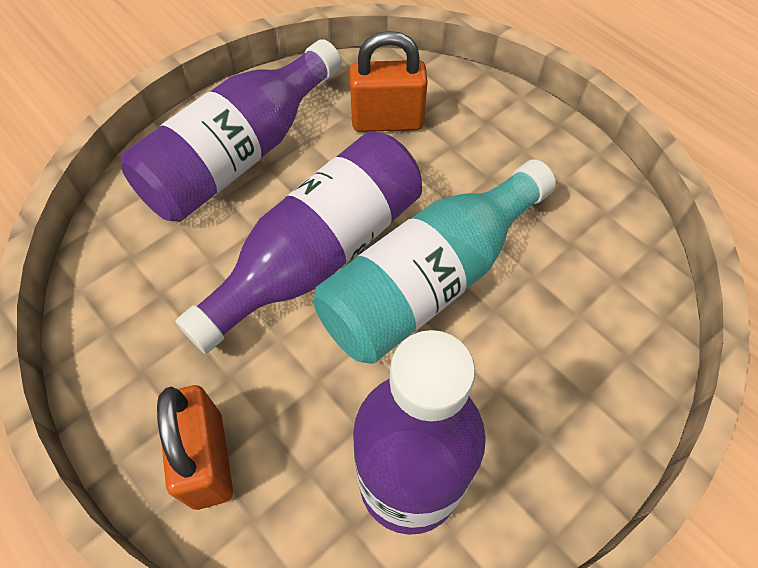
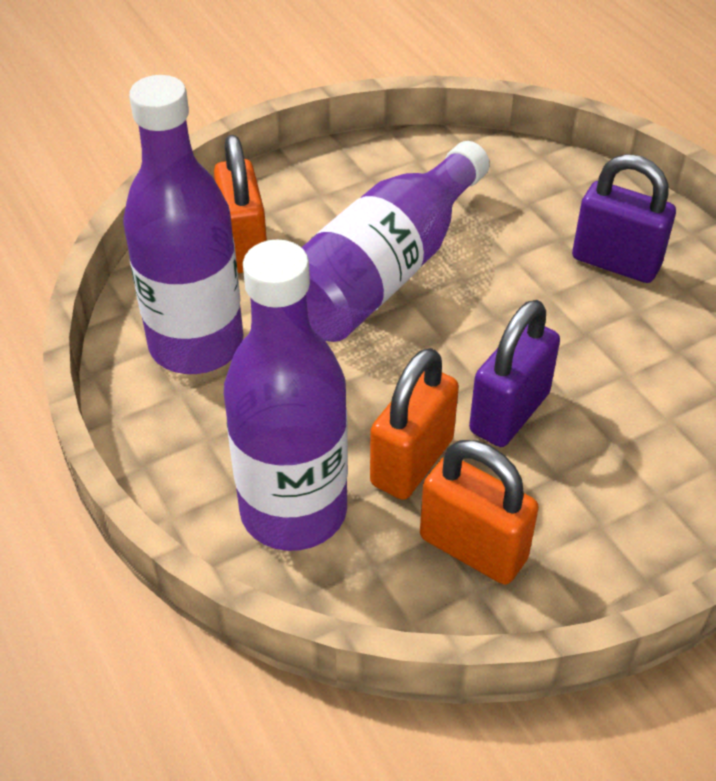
orange padlock: [157,385,233,510] [350,31,428,132] = 2 -> [214,135,267,273] [370,348,459,500] [420,440,539,585] = 3
purple padlock: none = 0 -> [469,300,560,447] [572,154,676,283] = 2
turquoise bottle: [314,159,556,364] = 1 -> none = 0

